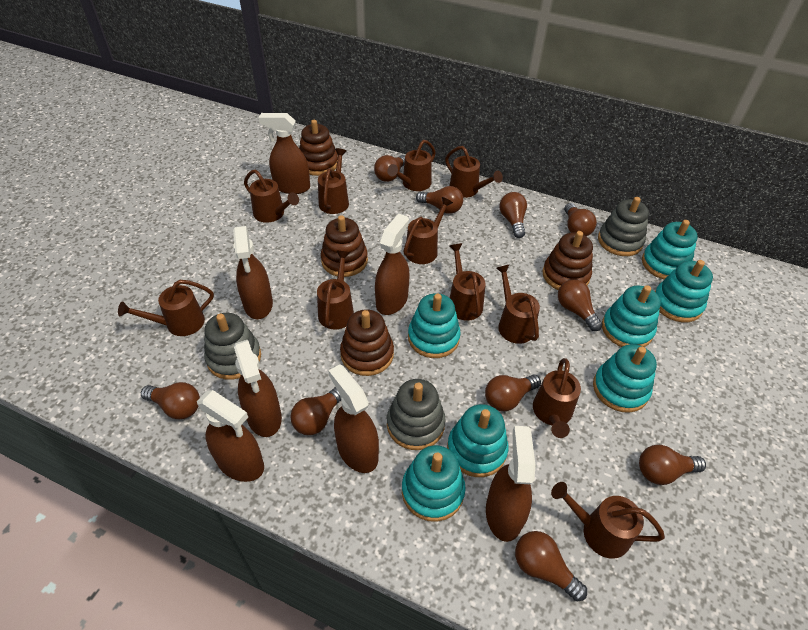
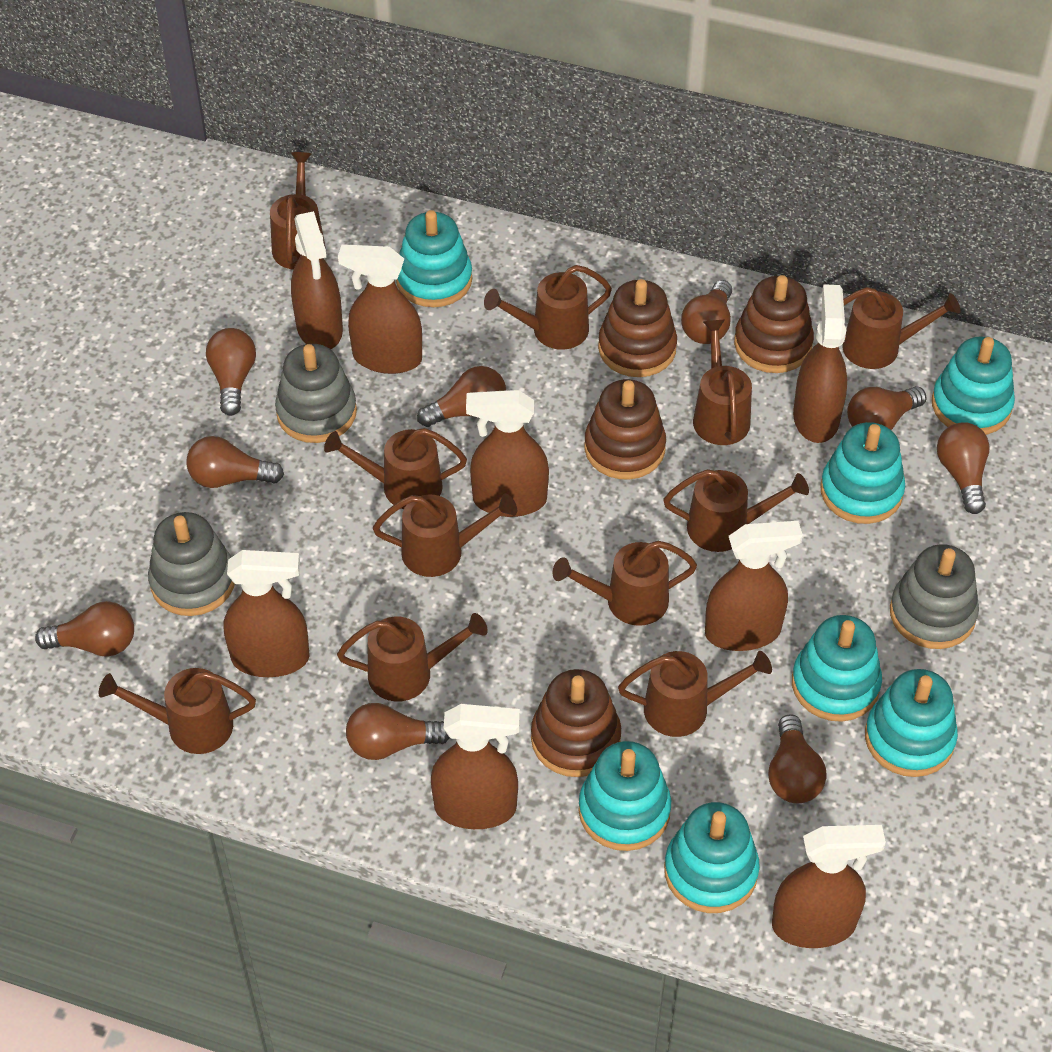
brown light bulb: [141,382,200,419] [290,387,341,435] [374,155,405,182] [416,186,463,214] [485,375,541,411] [499,192,527,238] [515,531,587,601] [558,279,603,331] [564,203,597,236] [639,445,706,485] = 10 -> [35,601,134,656] [186,436,284,488] [206,328,256,416] [346,703,450,760] [417,366,506,427] [681,280,732,344] [768,714,827,803] [847,386,927,430] [937,422,990,514] = 9
brown spray bottle: [197,390,264,482] [233,226,273,319] [234,340,282,437] [259,113,310,194] [328,364,379,473] [375,213,410,315] [486,426,536,542] = 7 -> [224,550,310,677] [291,211,343,349] [338,244,422,374] [431,704,520,829] [466,390,549,517] [705,521,803,651] [772,825,886,948] [793,284,847,443] = 8

